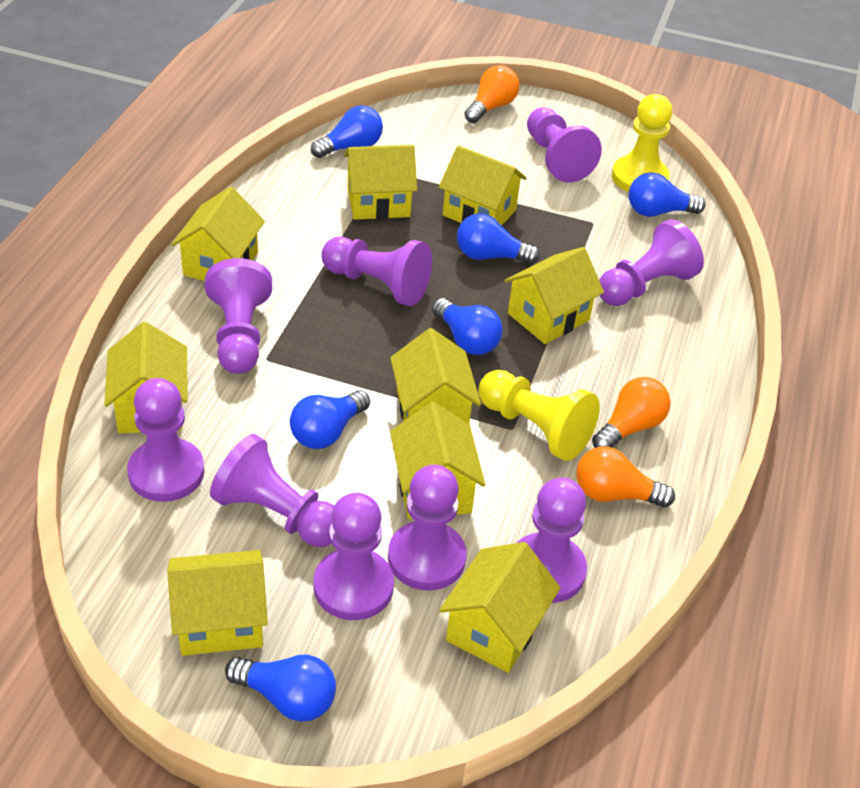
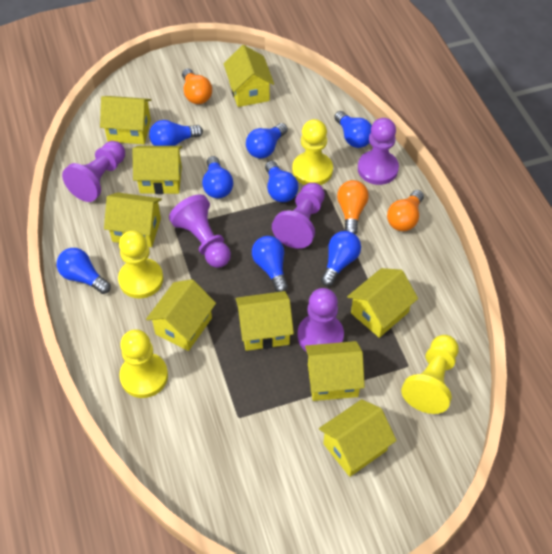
blue light bulb: [225,655,336,722] [290,390,370,449] [311,105,383,158] [432,298,503,355] [457,213,540,264] [629,172,705,217] = 6 -> [57,248,111,294] [149,120,203,146] [202,156,233,198] [246,123,288,159] [252,236,288,292] [265,161,298,202] [321,231,361,286] [334,111,372,148] = 8
purple pawn: [127,378,204,502] [205,258,272,374] [210,434,335,547] [314,493,394,620] [322,237,432,306] [388,465,466,590] [517,478,587,603] [527,107,602,183] [599,219,704,306] = 9 -> [62,141,125,202] [169,194,231,268] [272,183,325,249] [297,288,344,352] [358,118,399,185] = 5
yellow pawn: [478,370,600,461] [612,94,672,192] = 2 -> [118,230,163,298] [119,329,168,398] [292,119,333,185] [401,335,458,414] = 4

